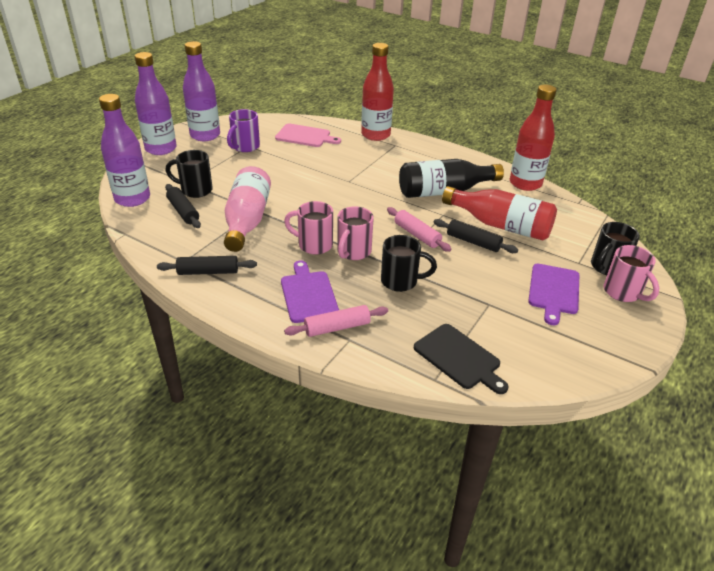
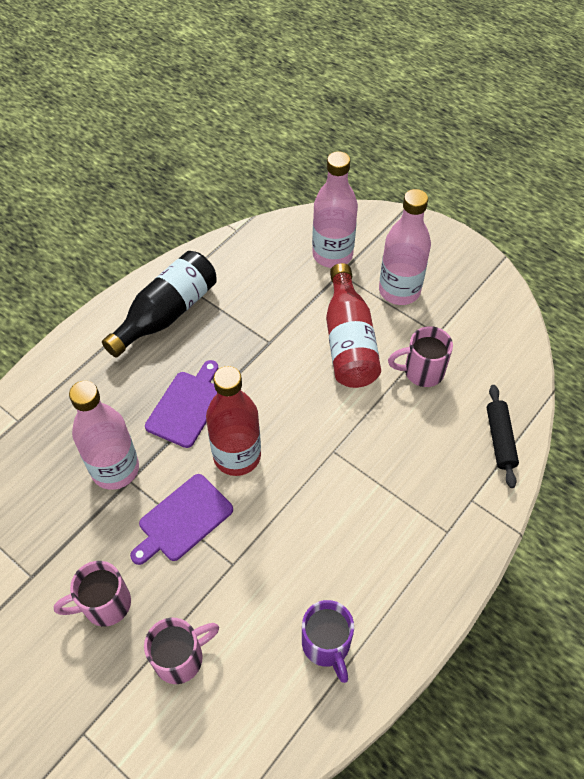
black cutting board: [414,324,509,394] = 1 -> none = 0
black mug: [166,150,213,198] [381,235,437,292] [591,222,640,275] = 3 -> none = 0
black rolling pin: [157,256,257,275] [165,184,201,228] [433,219,518,253] = 3 -> [487,385,519,488] = 1
pink bottle: [224,166,271,252] = 1 -> [69,381,139,490] [312,151,358,268] [379,189,431,305] = 3
pink cutting board: [275,124,341,147] = 1 -> none = 0
pink rolling pin: [284,305,388,337] [387,207,452,252] = 2 -> none = 0
purple bottle: [99,94,150,207] [134,52,177,155] [183,41,220,141] = 3 -> none = 0
red bottle: [361,43,394,141] [442,186,557,241] [510,85,556,191] = 3 -> [206,366,261,476] [326,263,381,388] = 2

